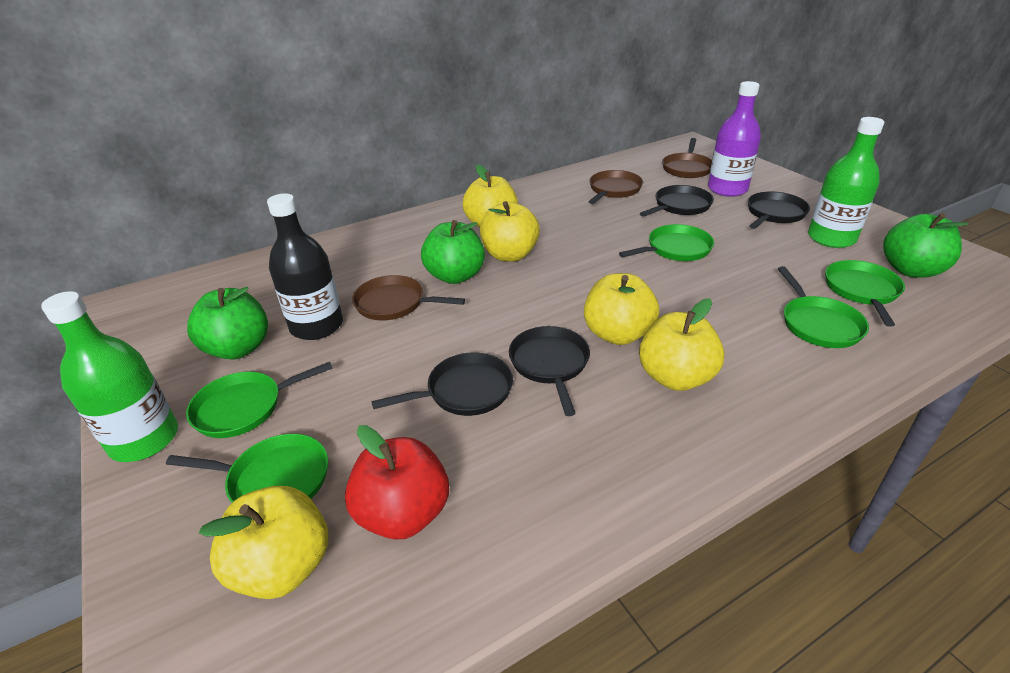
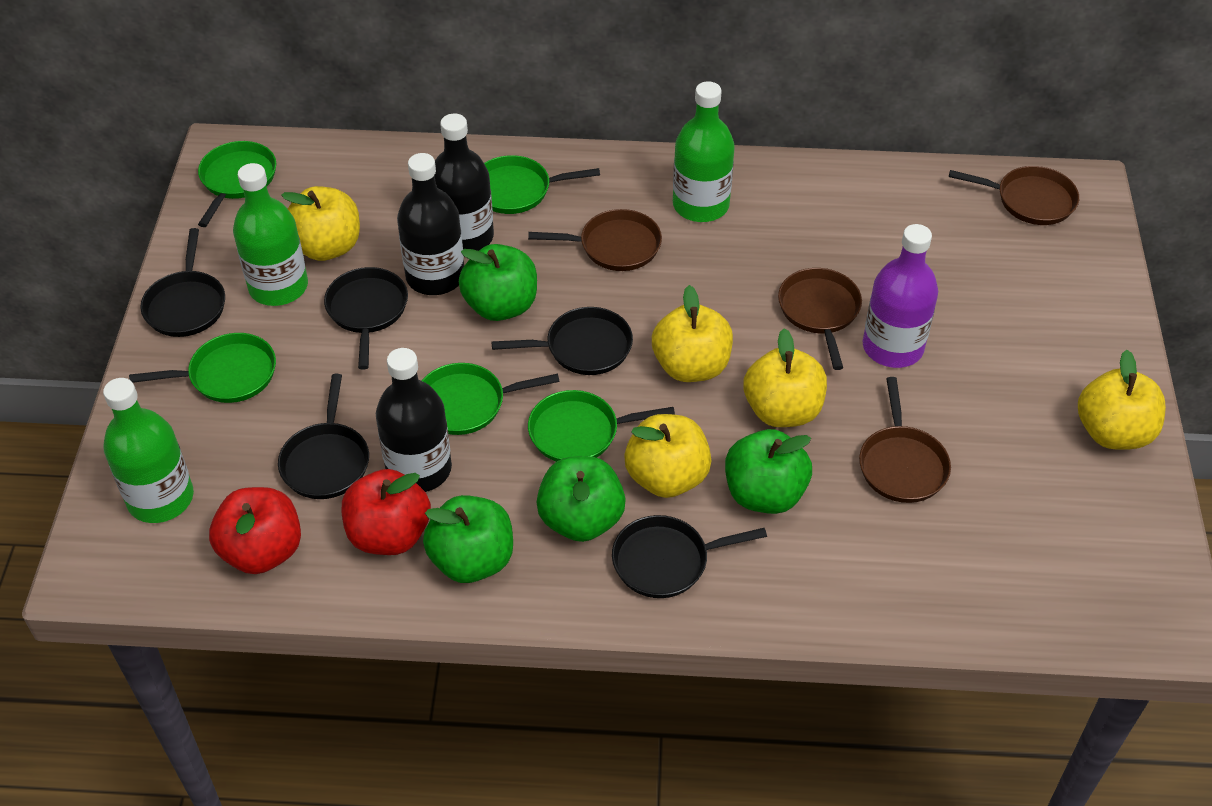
black bottle: [267,193,343,340] = 1 -> [376,348,452,492] [397,153,464,295] [435,114,494,251] = 3
black pan: [371,353,513,416] [509,326,590,416] [640,185,714,217] [748,192,810,229] = 4 -> [140,228,225,337] [278,374,369,499] [324,267,408,370] [492,307,633,375] [612,515,767,598] = 5
brown pan: [352,275,465,321] [589,170,643,204] [662,138,712,178] = 3 -> [528,209,662,271] [778,268,862,370] [859,377,951,503] [949,166,1079,225] = 4
green apple: [187,287,268,360] [421,220,485,284] [883,213,968,278] = 3 -> [423,495,513,583] [459,244,537,321] [536,456,626,542] [725,429,812,514] = 4
green bottle: [41,291,178,462] [808,117,885,248] = 2 -> [103,378,194,523] [233,163,308,306] [673,81,735,222] = 3
red apple: [345,425,449,540] = 1 -> [209,487,301,574] [341,469,431,555] = 2

